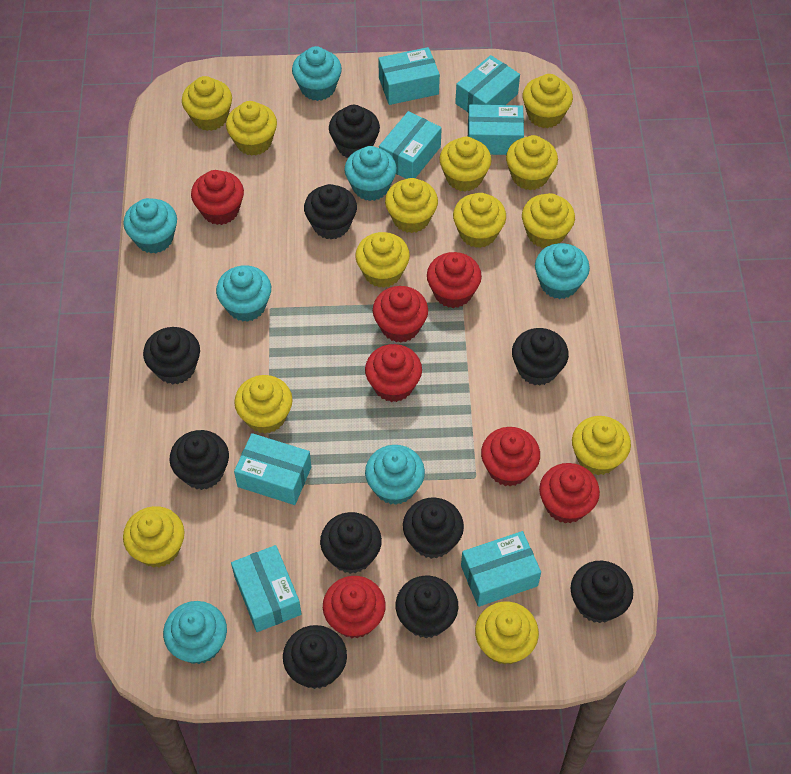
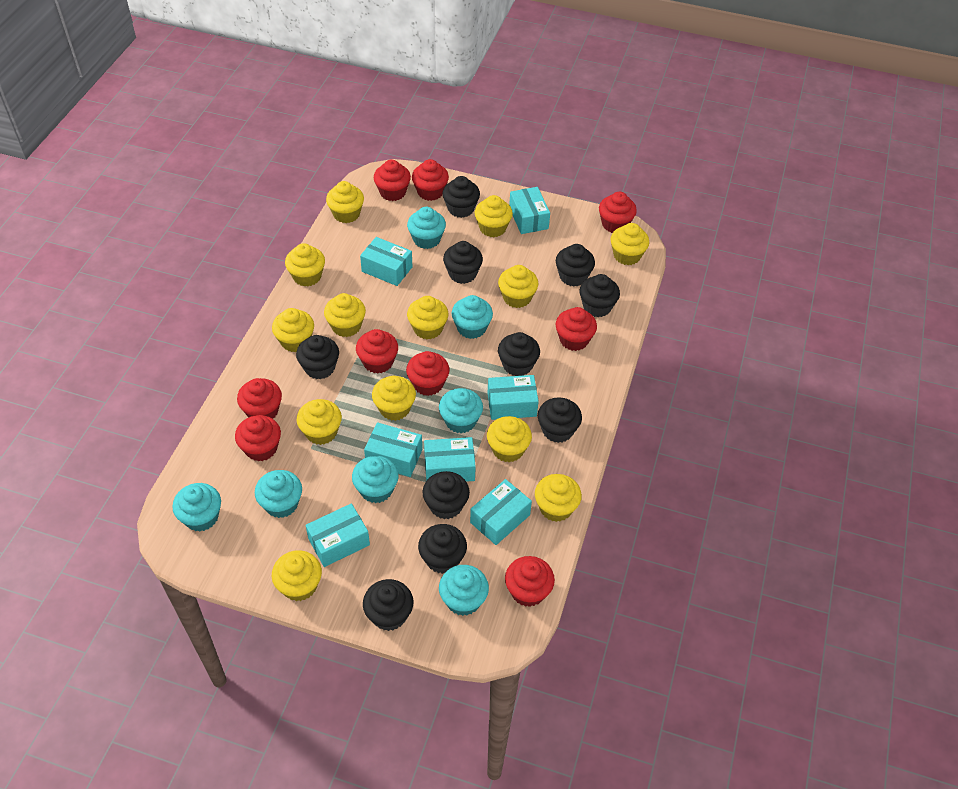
red cupcake: [191,170,244,225] [323,576,386,638] [365,344,422,402] [373,286,428,343] [427,252,482,308] [481,427,540,487] [539,463,600,524] = 7 -> [235,415,281,461] [237,378,282,419] [356,329,398,374] [374,159,411,201] [406,351,449,396] [412,159,449,201] [505,556,555,607] [555,307,597,351] [599,192,637,233] = 9

